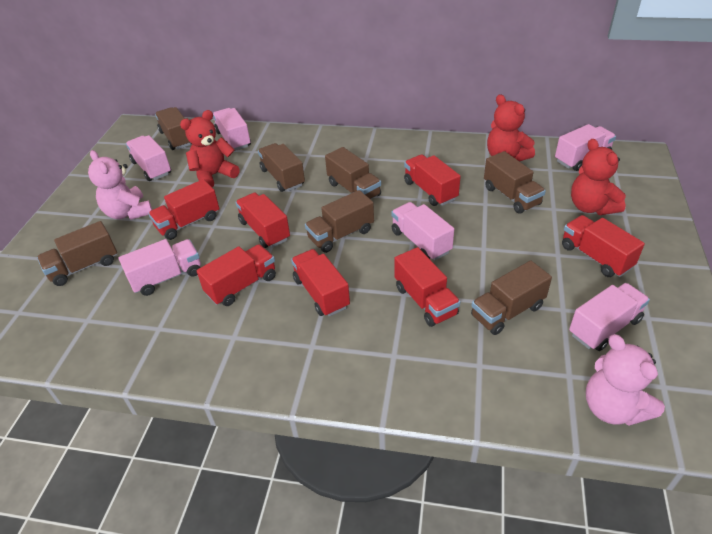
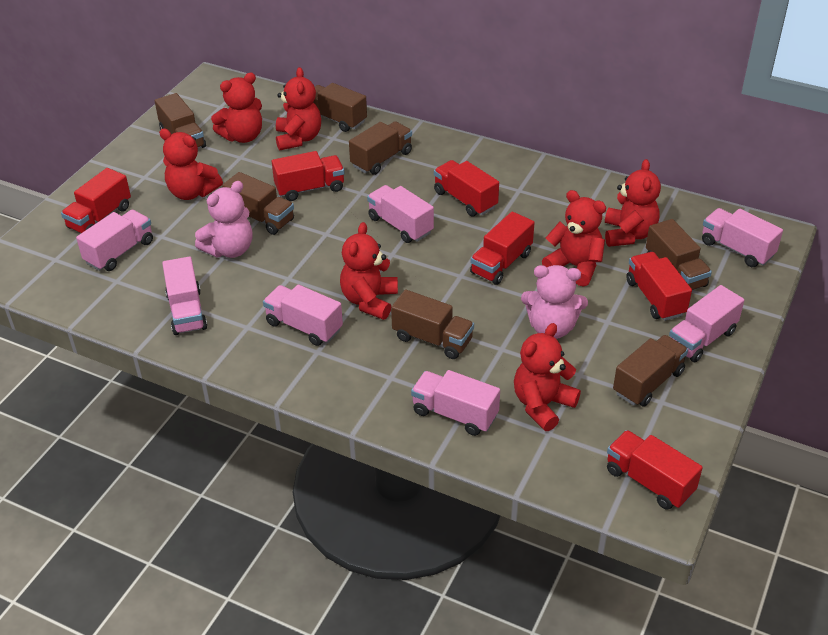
pink truck: [119,239,201,296] [126,135,171,181] [213,108,251,151] [391,202,454,261] [555,124,616,171] [569,283,650,351] = 6 -> [76,210,153,271] [162,256,207,335] [263,284,343,346] [367,185,434,243] [411,370,500,436] [669,285,744,362] [702,208,783,267] = 7
red teddy bear: [180,110,240,188] [487,94,535,162] [571,139,626,215] = 3 -> [159,128,223,200] [211,73,262,143] [276,67,321,151] [340,222,398,320] [514,323,581,431] [542,190,606,287] [605,159,661,247] = 7
red truck: [148,179,220,240] [197,244,276,306] [236,193,290,248] [291,249,350,316] [394,247,460,327] [404,155,461,206] [562,215,645,277] = 7 -> [61,168,131,233] [272,151,345,201] [434,160,499,217] [470,212,535,285] [607,430,703,510] [626,252,692,321] = 6

